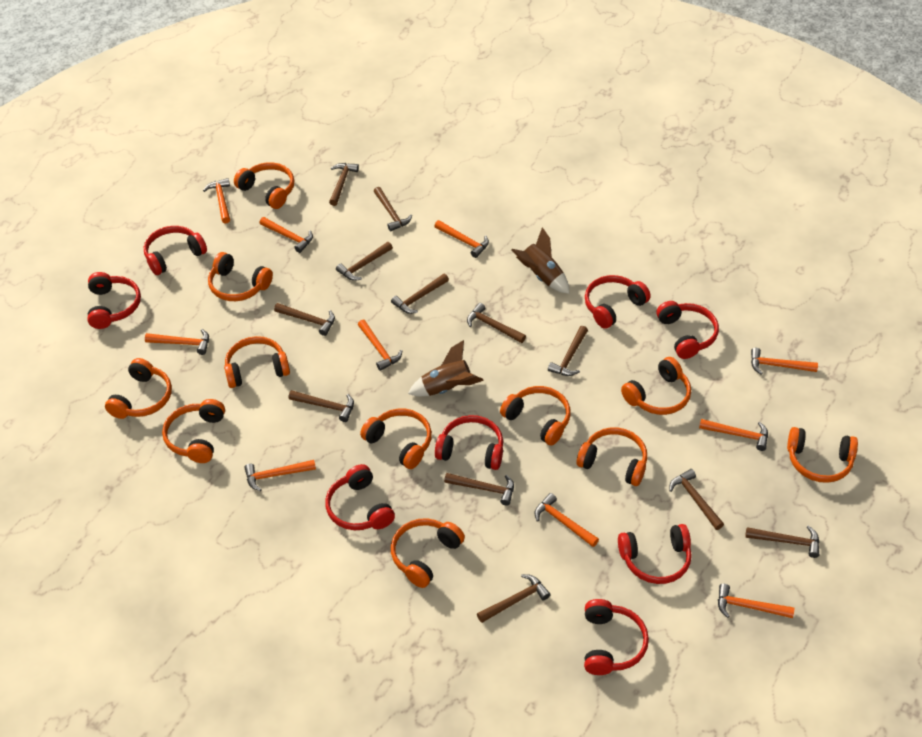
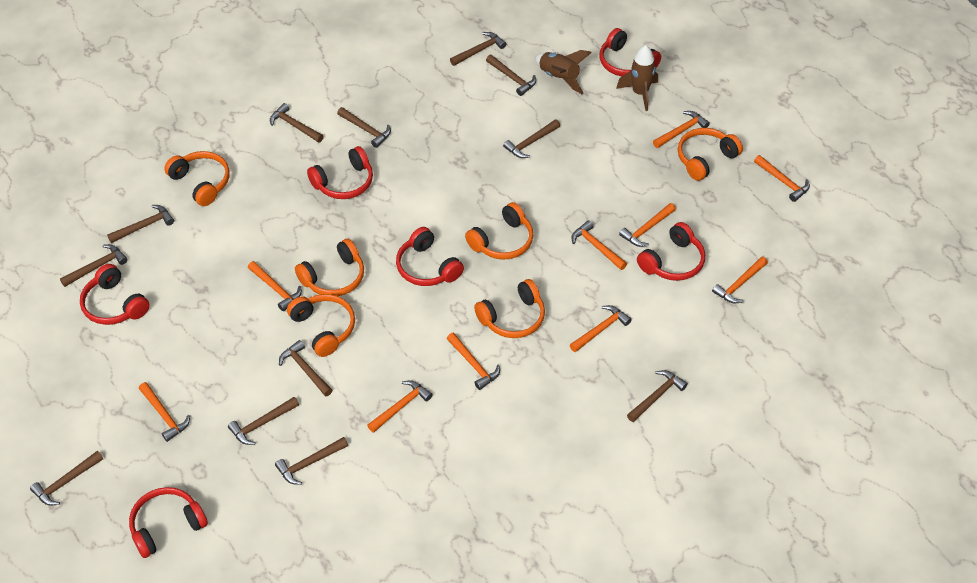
orange headphones: [105,358,172,419] [162,399,225,463] [208,252,273,301] [224,336,290,388] [234,162,294,209] [360,409,432,469] [391,518,465,588] [500,386,571,446] [576,427,647,486] [621,357,691,415] [787,427,858,483] = 11 -> [164,151,230,206] [287,294,355,357] [295,239,364,296] [465,202,533,260] [474,279,545,338] [678,128,743,181] = 6
red headphones: [87,272,141,329] [144,226,207,275] [325,464,395,530] [435,415,503,470] [584,599,649,675] [585,275,651,329] [618,524,692,584] [656,301,719,359] = 8 -> [80,264,150,325] [129,487,208,558] [307,146,373,199] [396,227,464,286] [599,28,661,76] [637,222,705,281] = 6

